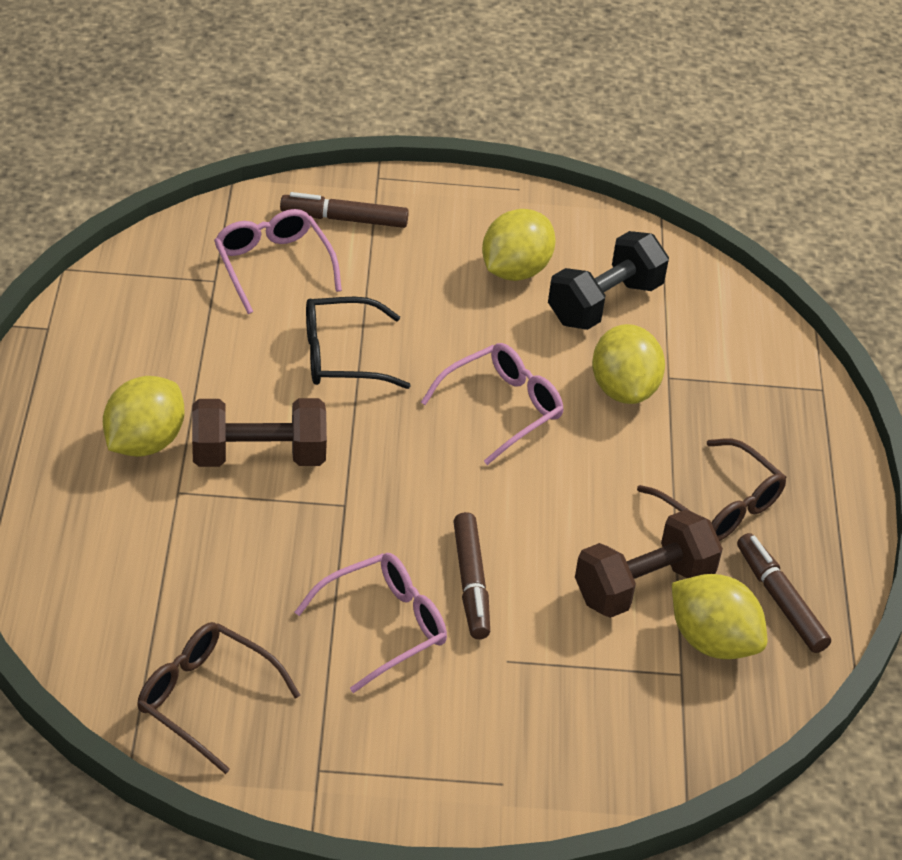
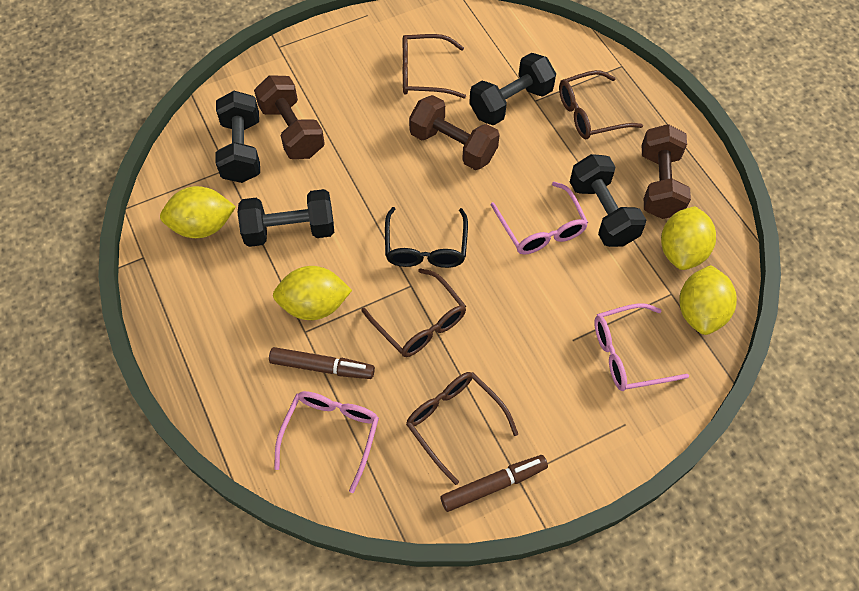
black dumbbell: [548,231,669,330] = 1 -> [216,91,260,183] [237,189,334,247] [469,53,556,125] [570,154,646,247] = 4
brown dumbbell: [192,398,327,467] [575,510,723,618] = 2 -> [254,75,325,159] [409,95,500,170] [642,124,691,219] = 3
brown glasses: [137,622,300,774] [637,438,787,541] = 2 -> [361,268,466,357] [403,34,466,98] [406,372,518,485] [559,70,643,139] = 4
brown marker: [280,192,409,228] [453,512,490,639] [737,533,831,653] = 3 -> [269,347,375,379] [440,455,548,512] = 2

